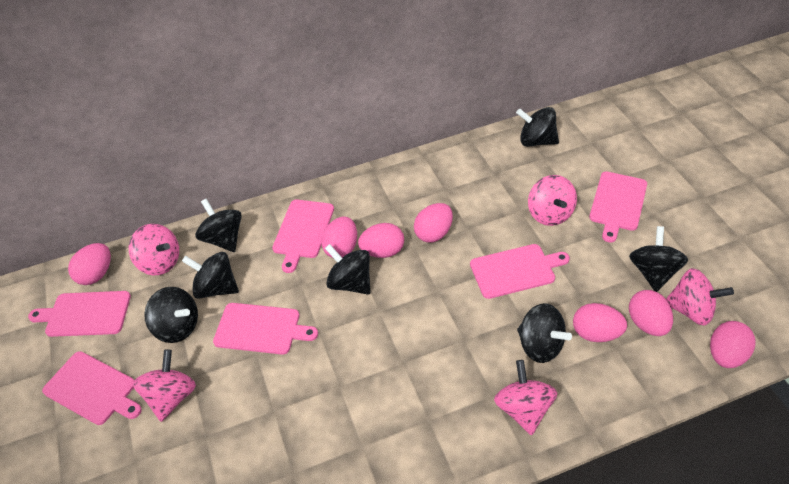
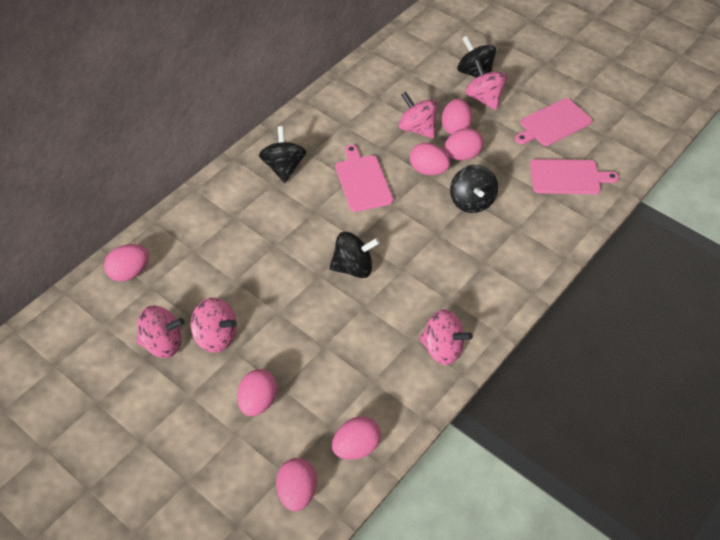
black spinning top: [144,287,198,343] [182,252,239,299] [195,199,242,252] [325,244,371,295] [516,107,559,147] [517,303,572,363] [629,226,688,292] = 7 -> [259,126,306,183] [329,232,380,278] [450,165,498,213] [457,36,496,78] = 4
pink cutting board: [28,291,131,337] [42,351,142,425] [213,303,318,355] [272,200,334,273] [470,244,570,299] [589,172,647,242] = 6 -> [335,145,393,212] [515,98,593,146] [530,159,619,194] = 3

